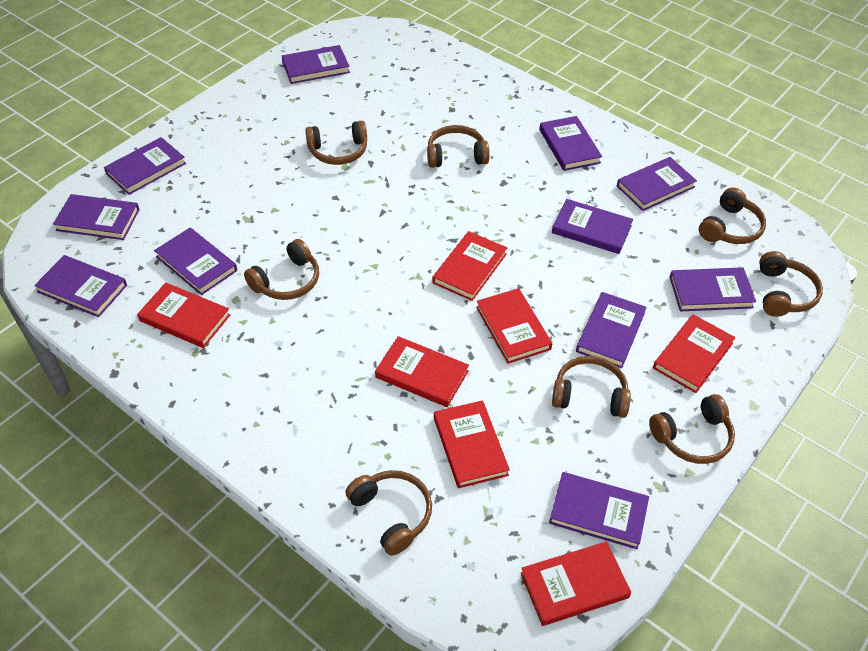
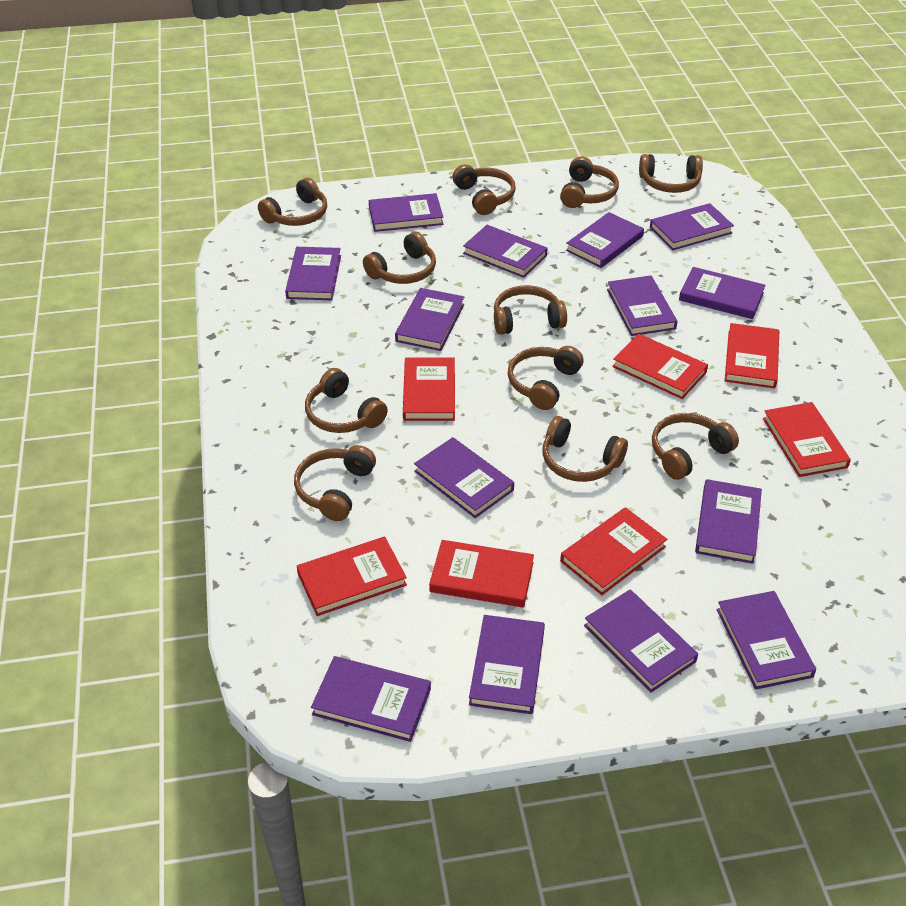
brown headphones: [244,239,319,300] [305,121,367,165] [345,470,432,556] [427,125,490,168] [552,356,631,418] [649,394,735,464] [699,188,766,244] [759,251,823,317] = 8 -> [258,178,327,226] [294,445,376,521] [305,368,388,433] [363,232,436,284] [453,164,516,215] [494,285,567,335] [508,346,584,410] [542,416,628,482] [560,157,619,208] [639,154,703,193] [652,413,739,480] = 11
purple book: [34,255,127,317] [53,194,139,240] [104,137,186,195] [154,228,237,295] [282,45,350,84] [539,116,602,171] [549,472,649,549] [552,199,633,254] [576,292,647,368] [617,157,697,211] [670,267,756,312] = 11 -> [285,247,341,300] [311,656,431,742] [369,193,444,232] [395,288,464,351] [414,437,514,518] [463,225,548,278] [469,615,545,714] [566,212,644,268] [584,590,698,693] [607,276,678,336] [650,203,734,251] [679,267,766,319] [695,479,762,564] [716,591,816,690] = 14

